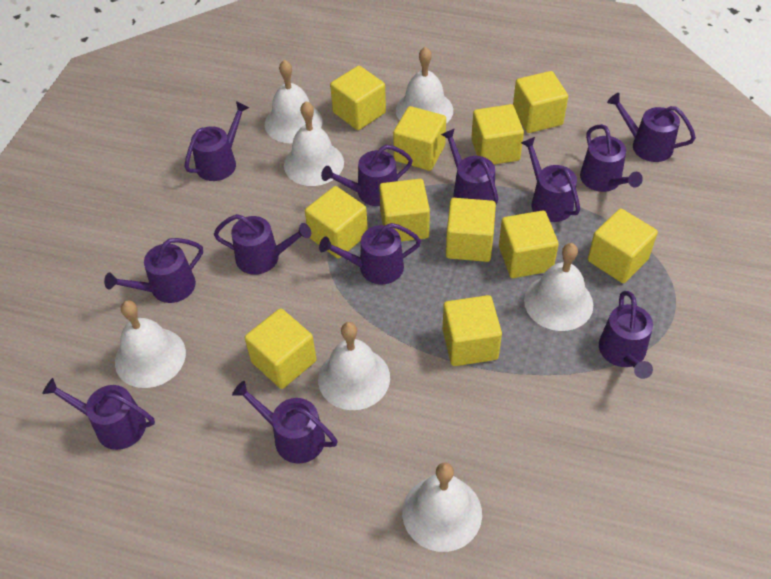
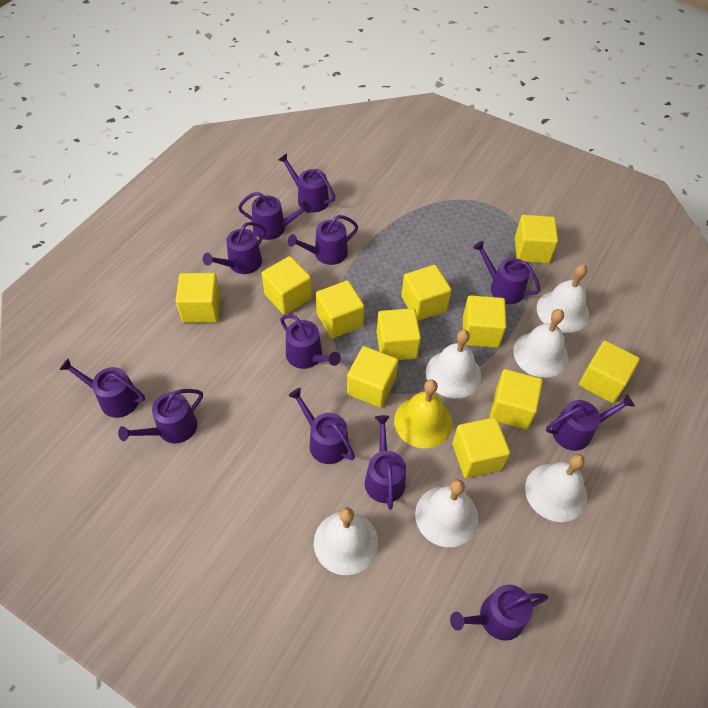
white bell: [115,301,186,388] [265,60,322,143] [284,101,344,186] [318,322,390,410] [396,47,453,124] [402,462,482,552] [524,243,593,331] = 7 -> [314,507,378,575] [415,479,478,547] [426,329,481,398] [513,309,568,378] [525,454,587,522] [537,264,589,333] = 6
yellow bell: none = 0 -> [394,379,452,448] = 1

